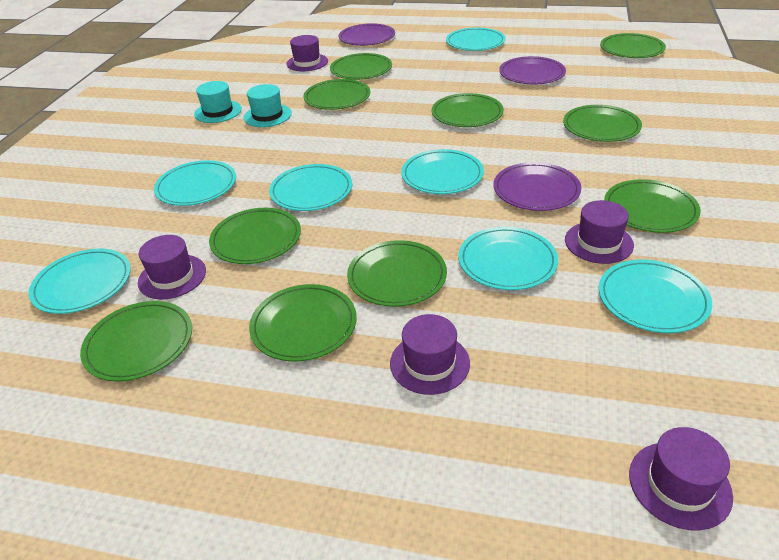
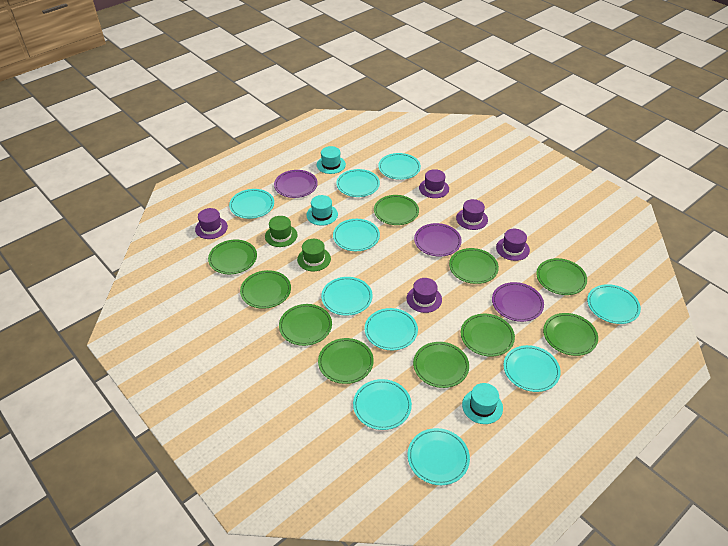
green hat: none = 0 -> [265,216,298,247] [297,239,331,271] = 2
turquoise hat: [194,81,242,123] [244,84,292,127] = 2 -> [306,195,338,225] [317,146,346,174] [462,383,503,424] = 3
turquoise plate: [29,249,131,314] [154,160,236,206] [269,164,352,211] [401,149,484,194] [446,28,505,51] [458,227,558,290] [599,259,712,333] = 7 -> [229,189,274,219] [321,277,372,316] [333,219,380,251] [336,169,380,197] [353,379,412,430] [364,308,418,350] [378,153,421,180] [408,428,470,485] [503,345,561,392] [587,284,641,324] = 10

